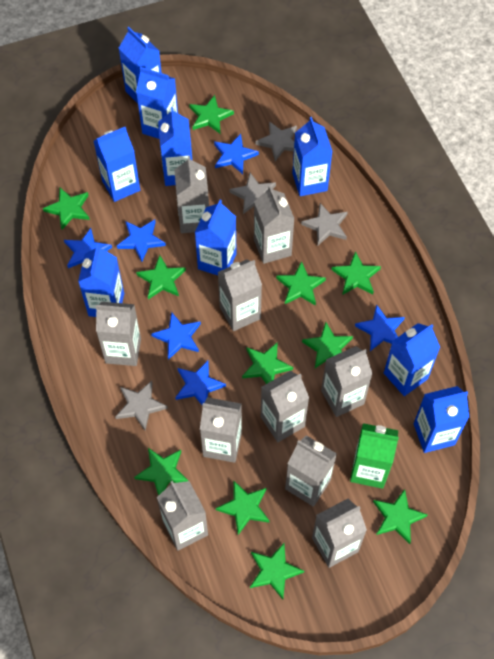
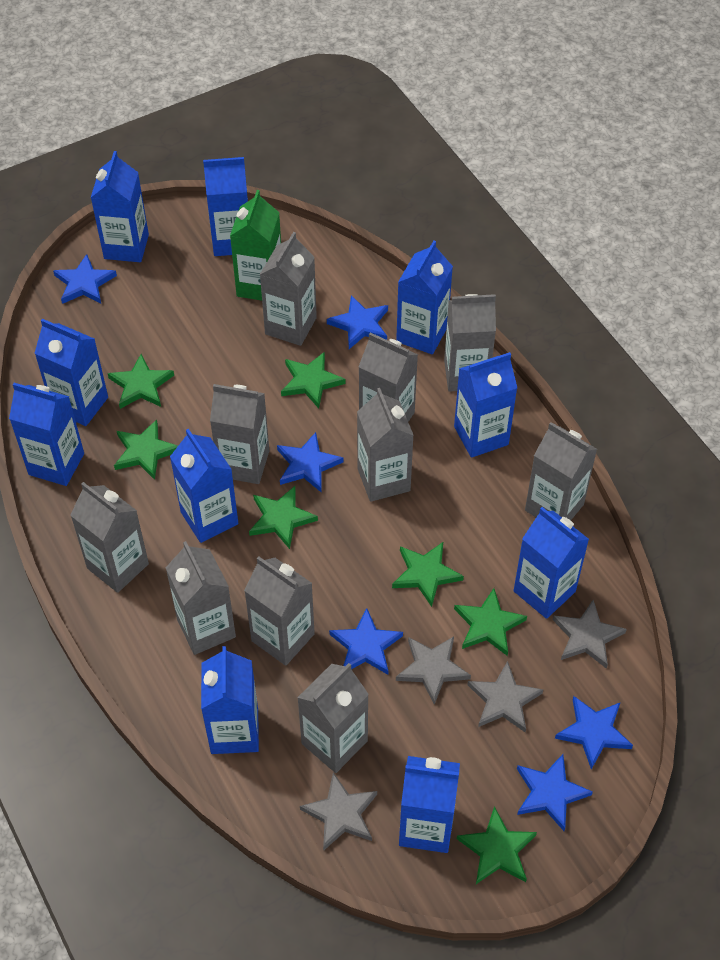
blue carton: [78,244,124,317] [94,127,140,202] [119,27,162,103] [136,67,178,139] [158,107,193,186] [195,200,237,275] [292,117,332,196] [384,323,440,396] [414,386,469,453] = 9 -> [9,383,84,486] [35,319,108,426] [91,151,149,262] [170,429,238,543] [201,646,259,754] [203,157,248,256] [396,241,453,354] [399,756,460,853] [454,352,517,458] [514,507,589,619] = 10
green star: [43,188,90,229] [134,448,189,496] [136,255,186,299] [189,95,234,134] [216,481,270,535] [242,342,293,384] [250,543,304,600] [276,261,326,306] [302,322,353,368] [331,251,381,295] [373,489,428,544] = 11 -> [108,354,174,409] [114,420,178,480] [249,486,318,549] [281,352,346,408] [392,542,464,607] [454,588,527,656] [457,806,537,884] = 7

